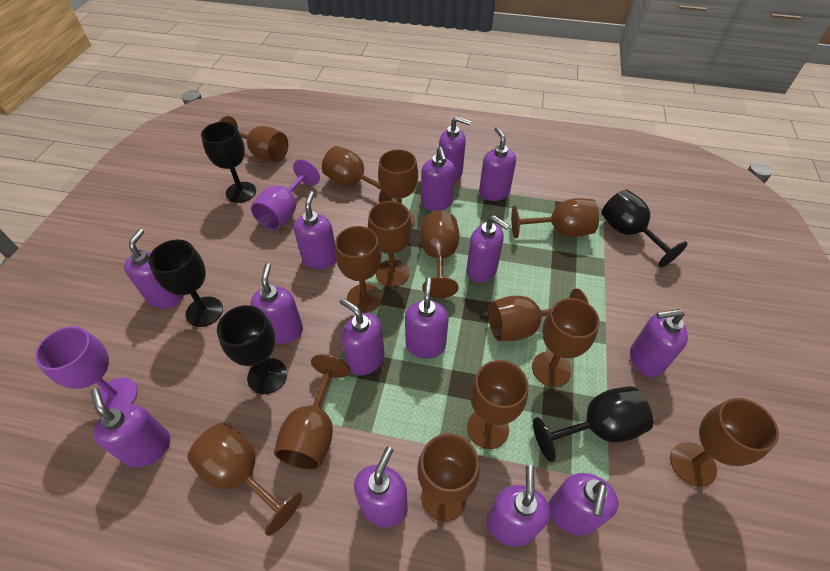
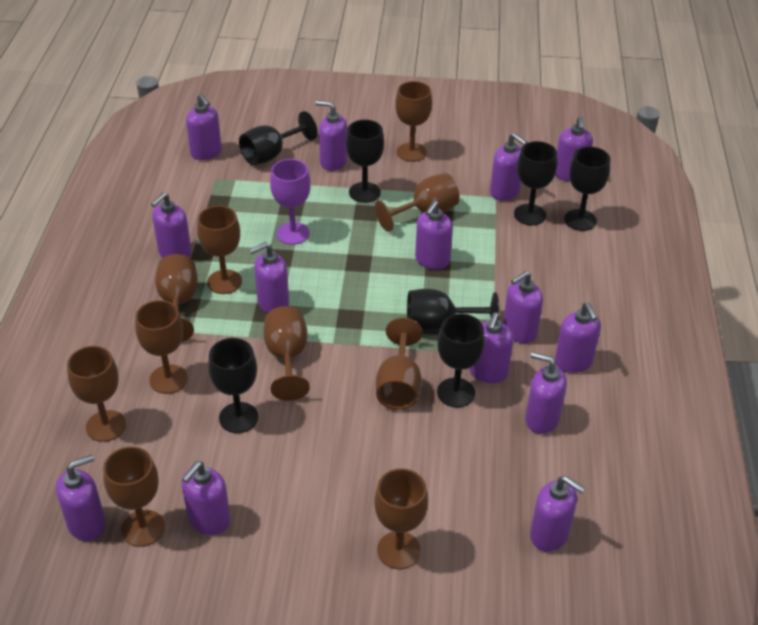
black goblet: [148,239,223,327] [201,122,256,203] [217,305,287,394] [533,386,653,462] [602,189,688,267] = 5 -> [208,338,258,433] [239,111,317,165] [346,120,384,203] [407,289,499,331] [437,314,485,407] [514,141,557,225] [564,147,610,231] = 7
brown goblet: [187,423,303,536] [219,116,288,163] [274,354,350,470] [322,146,392,203] [335,226,382,313] [368,201,412,287] [378,149,418,228] [418,433,480,522] [420,211,460,298] [467,360,528,449] [489,289,589,341] [511,198,599,238] [532,298,600,387] [670,398,779,487] = 14 -> [67,346,126,442] [103,446,165,547] [135,300,188,394] [155,254,198,342] [197,206,242,294] [263,306,310,401] [374,468,428,569] [375,173,460,232] [376,318,423,410] [395,81,432,162] = 10
purple goblet: [35,326,138,410] [251,159,320,230] = 2 -> [270,159,311,245] = 1

